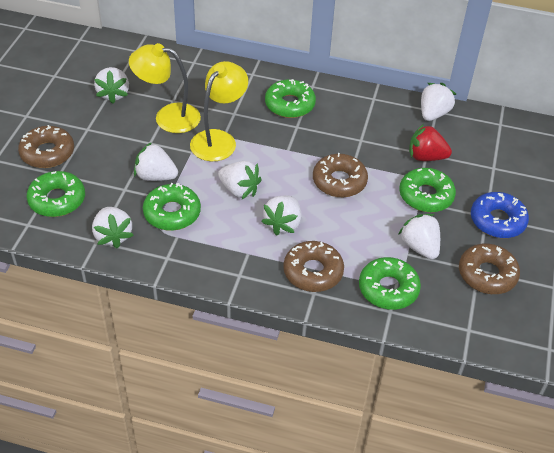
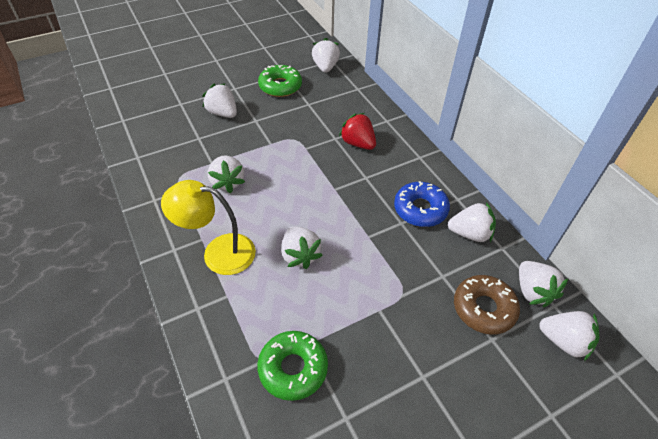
brown donut: [18,125,74,168] [283,241,344,292] [313,153,368,197] [459,244,520,294] = 4 -> [454,275,520,335] = 1
green donut: [26,171,85,217] [143,183,201,231] [265,79,316,118] [359,257,421,310] [399,168,456,212] = 5 -> [257,331,328,401] [258,65,302,97] = 2
yellow lamp: [129,43,201,133] [190,61,248,161] = 2 -> [161,180,256,275] = 1

